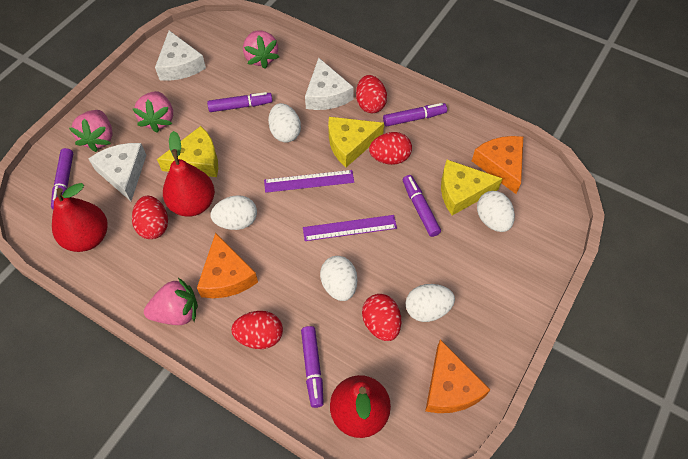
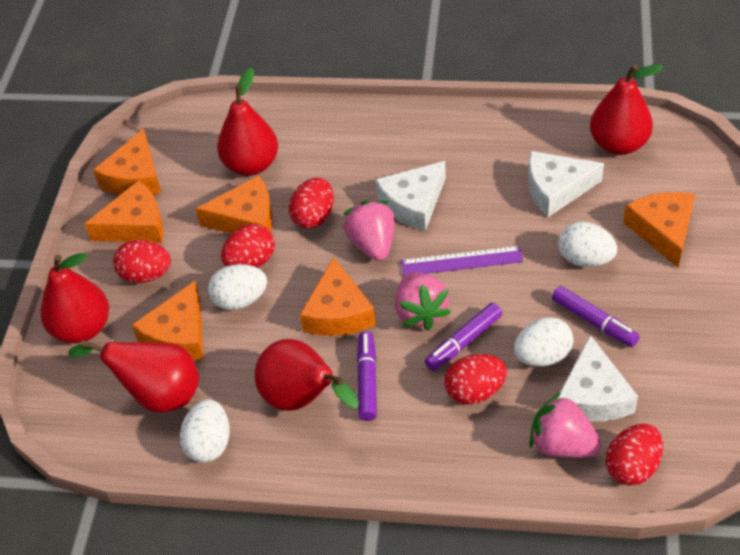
orange cheese: [197,233,258,298] [425,339,490,413] [472,136,523,194] = 3 -> [84,180,164,243] [93,129,161,195] [132,281,203,360] [195,176,273,234] [300,257,376,336] [623,192,695,268] = 6
pink strawberry: [69,110,113,152] [133,91,173,133] [144,278,198,325] [243,30,279,69] = 4 -> [343,200,395,261] [395,272,451,331] [529,393,602,458] = 3
purple marker: [51,148,73,209] [207,92,272,112] [301,326,324,408] [383,103,447,127] [403,175,441,237] = 5 -> [357,331,377,421] [425,303,502,371] [552,286,640,347] = 3
purple ruler: [264,170,354,193] [303,215,397,241] = 2 -> [401,246,523,276] = 1
red pear: [52,183,108,252] [163,131,215,217] [330,375,391,438] = 3 -> [40,253,109,343] [68,340,199,413] [217,68,278,176] [255,339,359,411] [590,64,663,155] = 5
white egg: [211,195,257,230] [268,103,301,143] [320,256,357,301] [405,284,455,322] [477,191,515,232] = 5 -> [180,399,230,463] [208,264,267,310] [514,317,574,366] [558,222,618,267] = 4
yellow cheese: [157,126,218,177] [328,117,384,167] [441,160,503,215] = 3 -> none = 0

